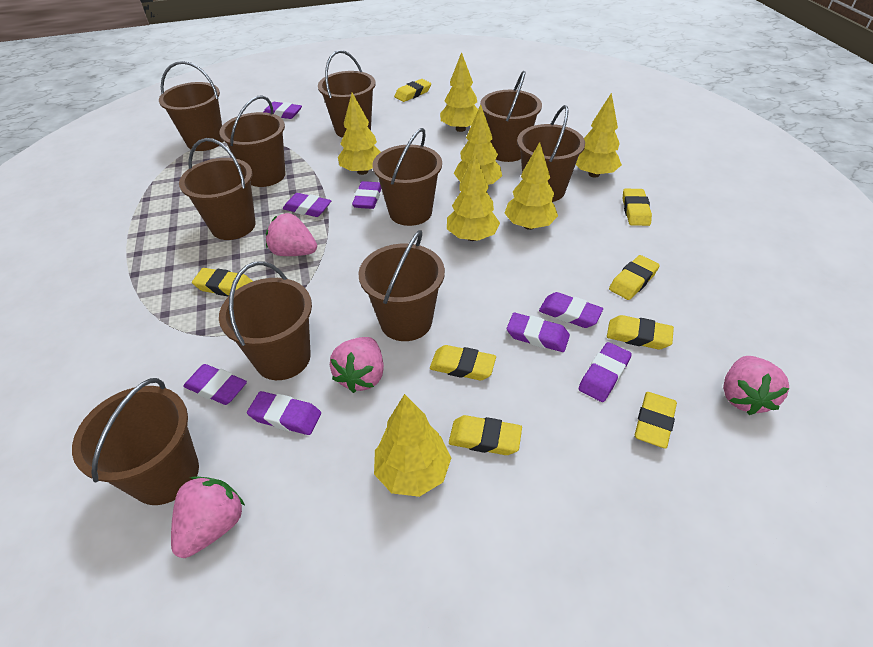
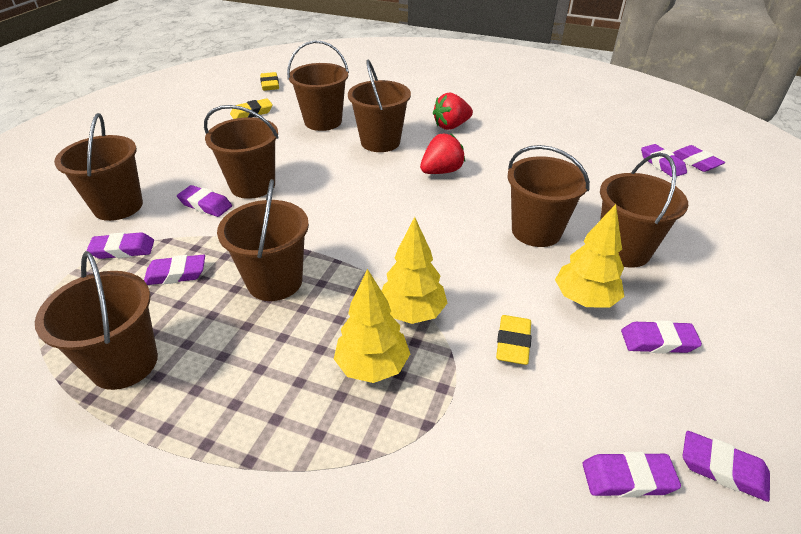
brown bucket: [72,378,199,505] [159,61,223,151] [179,138,256,240] [219,262,312,380] [220,95,286,187] [318,50,376,138] [358,230,445,341] [372,128,442,226] [480,71,542,162] [517,105,585,202] = 10 -> [35,251,158,390] [54,113,143,221] [204,105,279,199] [217,179,309,301] [287,40,349,131] [348,60,411,152] [507,145,590,247] [600,152,688,268] = 8
pink strawberry: [171,476,245,558] [266,213,317,256] [330,337,384,393] [723,356,789,415] = 4 -> none = 0
red strawberry: none = 0 -> [420,134,465,174] [433,92,473,130] = 2
yellow eraser: [192,268,253,296] [394,79,431,102] [430,345,496,380] [449,415,522,455] [607,315,674,349] [609,255,660,300] [623,189,652,226] [635,392,677,449] = 8 -> [230,98,273,119] [260,72,279,91] [496,315,531,365] = 3
yellow tree: [338,93,381,175] [374,394,451,497] [440,52,478,132] [447,153,500,241] [454,104,502,185] [504,142,558,230] [576,93,622,178] = 7 -> [334,269,410,383] [382,217,447,324] [555,204,625,308] = 3

